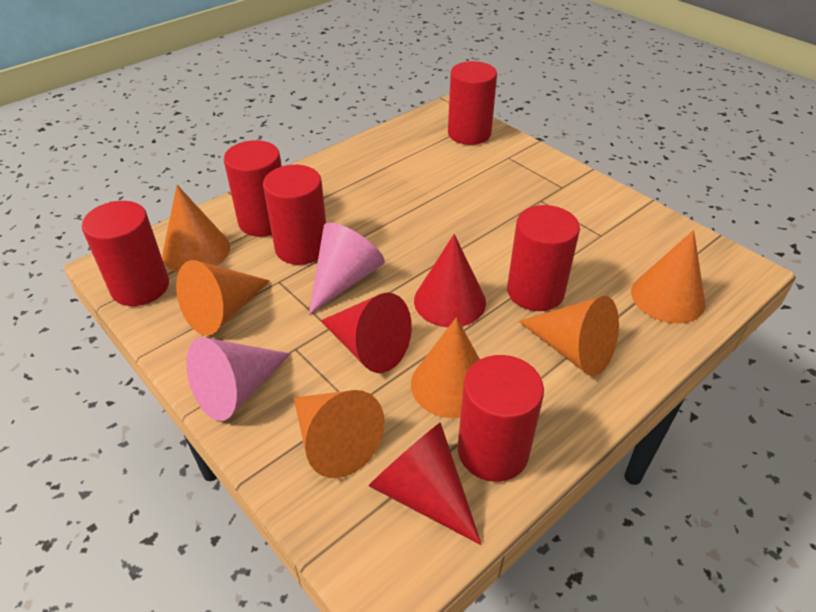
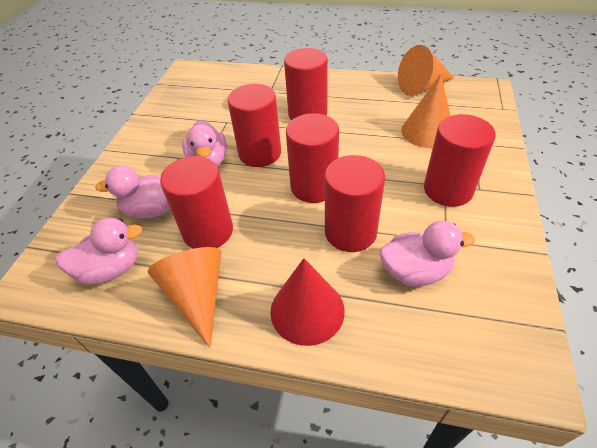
orange cone: [162,185,230,272] [176,260,270,336] [294,390,385,478] [411,317,480,418] [519,296,619,376] [631,230,705,323] = 6 -> [148,247,221,348] [398,45,454,96] [401,74,451,148] = 3
pink cone: [186,337,291,421] [309,222,385,315] = 2 -> none = 0
pink duck: none = 0 -> [56,218,143,285] [95,166,170,219] [182,120,227,167] [380,221,475,287] = 4
red cone: [321,293,412,373] [369,422,482,545] [414,234,486,327] = 3 -> [270,258,345,346] = 1

